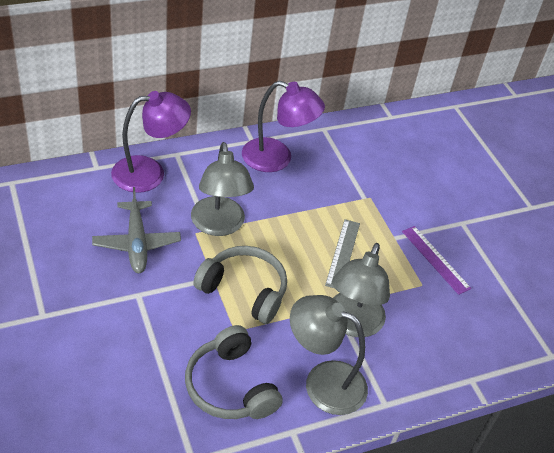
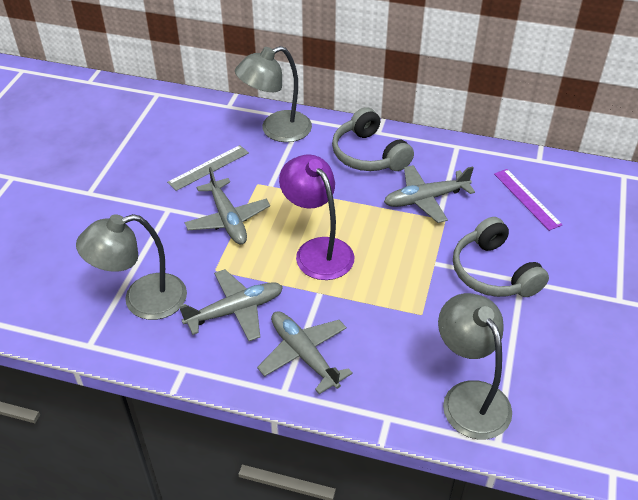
grey plane: [92,187,181,273] = 1 -> [179,269,283,341] [185,167,270,244] [257,311,353,394] [384,165,475,223] = 4
purple lamp: [111,91,191,193] [242,81,325,172] = 2 -> [279,154,354,280] = 1

